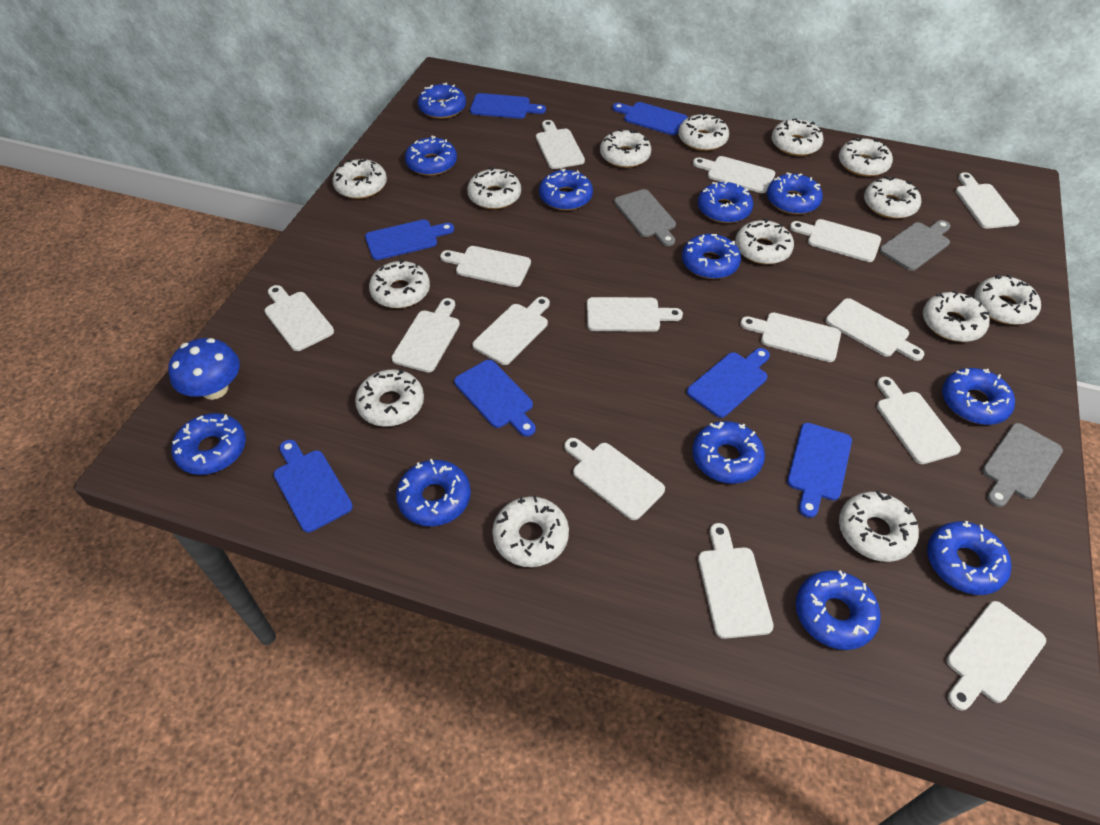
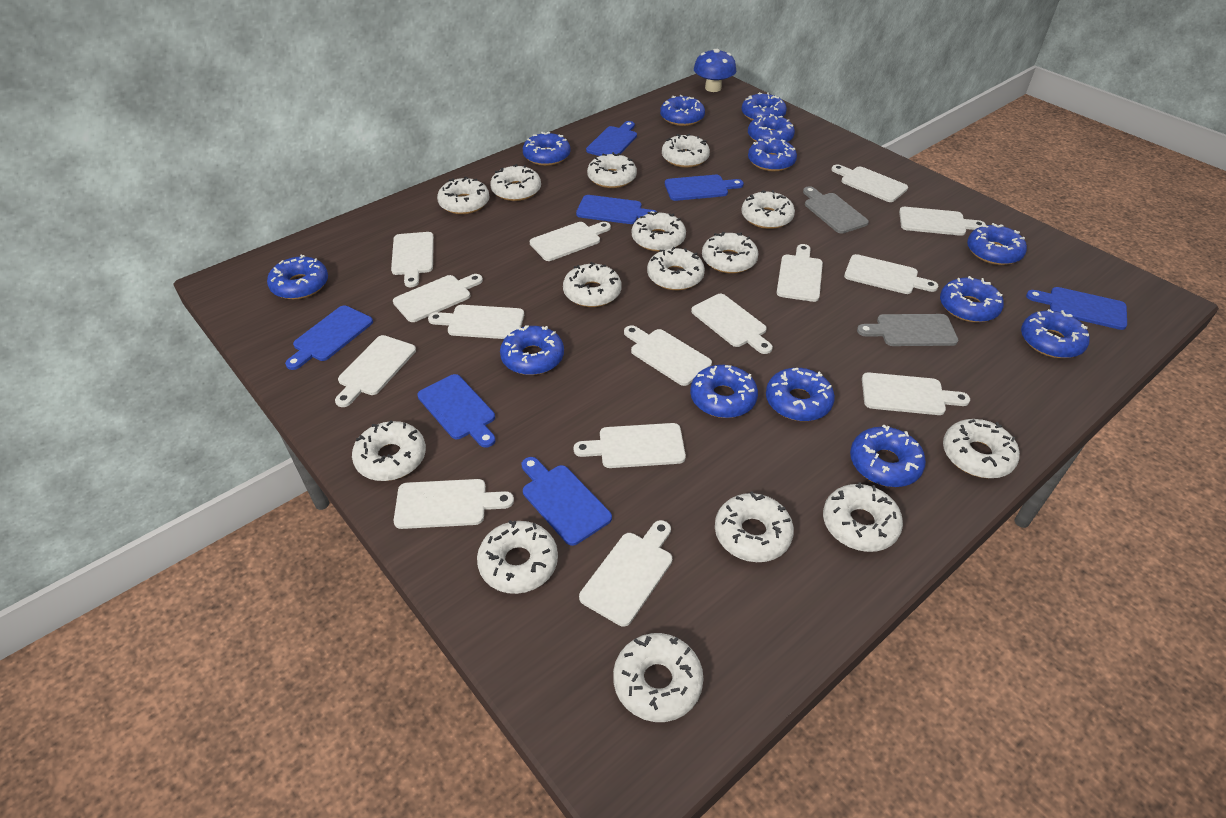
blue donut: [171,413,246,475] [396,459,471,526] [405,136,457,176] [418,83,466,119] [539,168,593,211] [682,234,741,279] [692,421,765,484] [698,181,753,223] [767,172,823,214] [796,570,881,650] [927,521,1012,595] [942,368,1015,425] = 12 -> [267,254,328,299] [500,325,564,375] [523,132,570,166] [660,95,705,126] [690,365,758,418] [742,92,787,121] [748,114,795,142] [748,138,797,171] [766,368,835,421] [850,425,926,487] [940,276,1004,322] [967,223,1027,265] [1021,309,1090,358] = 13
grey cutting board: [614,189,676,246] [880,220,950,271] [982,423,1063,507] = 3 -> [803,186,869,234] [857,314,958,346] = 2
white donut: [332,159,387,199] [355,369,424,426] [369,259,430,308] [467,167,521,209] [492,496,569,567] [600,129,651,168] [679,113,729,151] [735,218,794,264] [771,118,824,156] [839,137,893,177] [839,491,919,562] [864,176,921,219] [923,290,989,342] [974,275,1041,325] = 14 -> [352,421,426,481] [437,176,489,214] [477,520,558,594] [490,164,541,201] [563,262,621,307] [587,152,637,188] [613,633,704,722] [632,211,686,252] [647,247,705,290] [662,134,710,168] [702,232,759,273] [715,491,794,562] [741,190,795,229] [823,482,903,552] [943,419,1020,478] = 15

